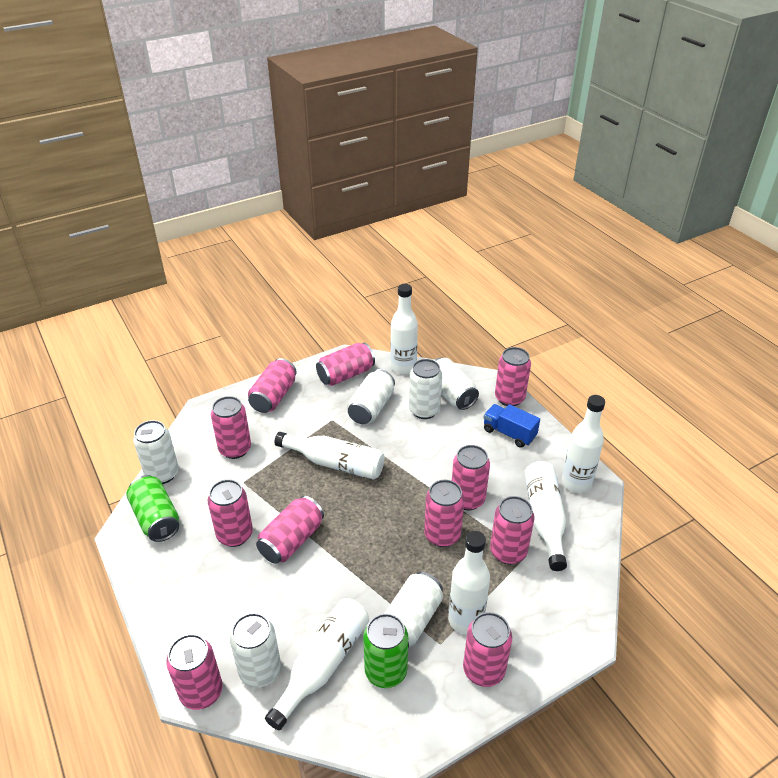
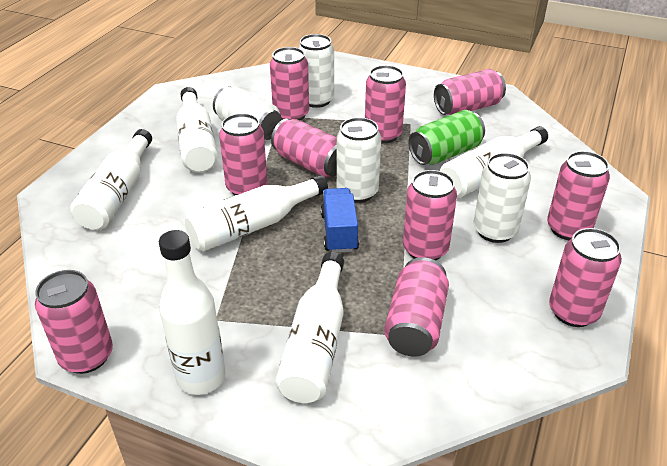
green can: [127,475,179,542] [363,613,408,688] = 2 -> [408,110,485,165] = 1
pink can: [166,634,223,710] [208,479,253,547] [211,396,251,459] [248,358,297,413] [256,496,324,564] [316,343,375,386] [424,480,464,547] [452,445,490,510] [463,612,512,687] [490,496,535,564] [495,347,531,406] = 11 -> [35,270,113,374] [219,113,267,195] [270,47,309,121] [271,119,337,178] [365,65,406,143] [384,257,449,357] [403,170,457,261] [434,69,506,115] [547,151,610,240] [549,228,622,327] = 10
white can: [133,420,179,484] [230,613,281,688] [347,369,395,424] [384,572,443,648] [409,359,442,419] [434,357,479,410] = 6 -> [213,86,282,141] [298,34,334,108] [336,117,381,203] [474,153,531,243] = 4

